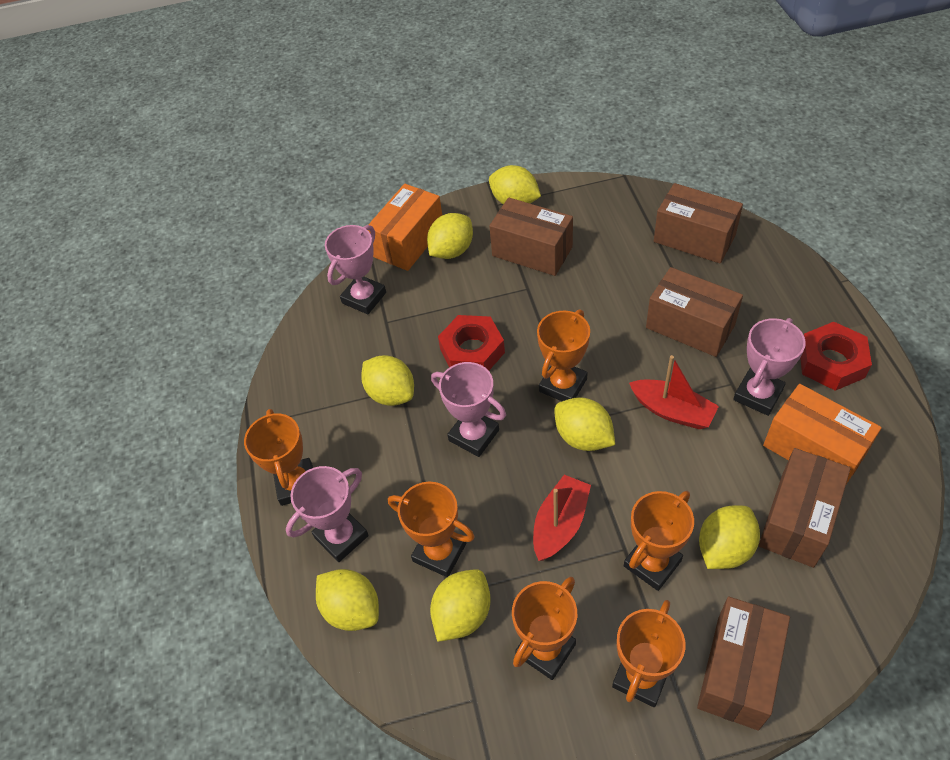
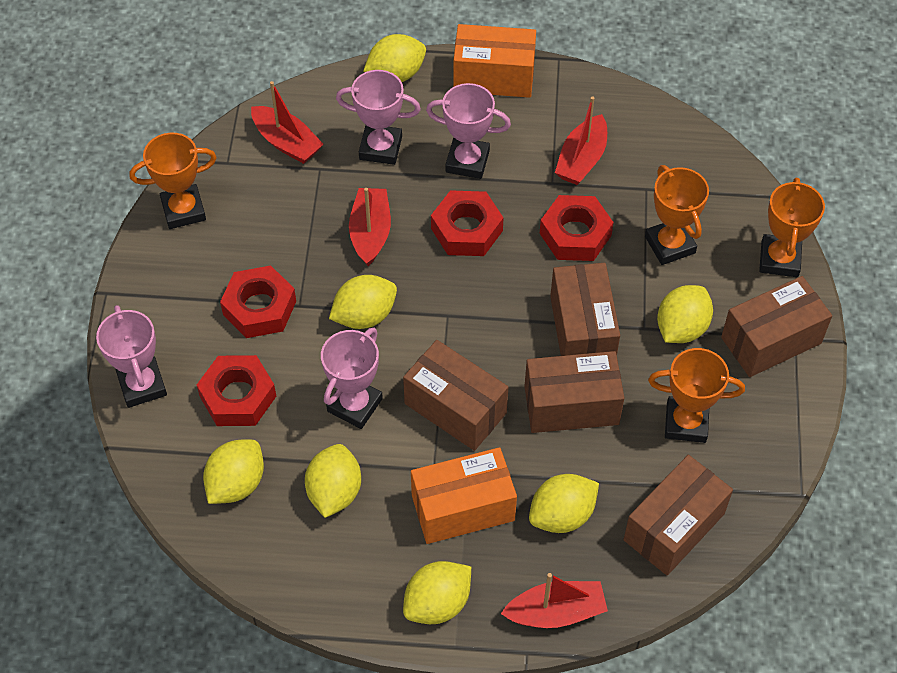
orange trophy: [244,409,313,506] [388,482,475,577] [512,577,577,680] [537,310,590,401] [612,600,685,707] [624,491,694,591] = 6 -> [129,133,217,229] [645,165,709,265] [648,348,745,443] [759,178,825,277] = 4
red boat: [533,475,591,561] [629,355,719,429] = 2 -> [251,81,324,164] [349,188,391,266] [501,573,608,628] [555,96,607,185] = 4
red nut: [438,315,505,371] [800,322,872,391] = 2 -> [197,355,276,426] [220,265,296,338] [431,190,504,256] [540,195,614,261] = 4

